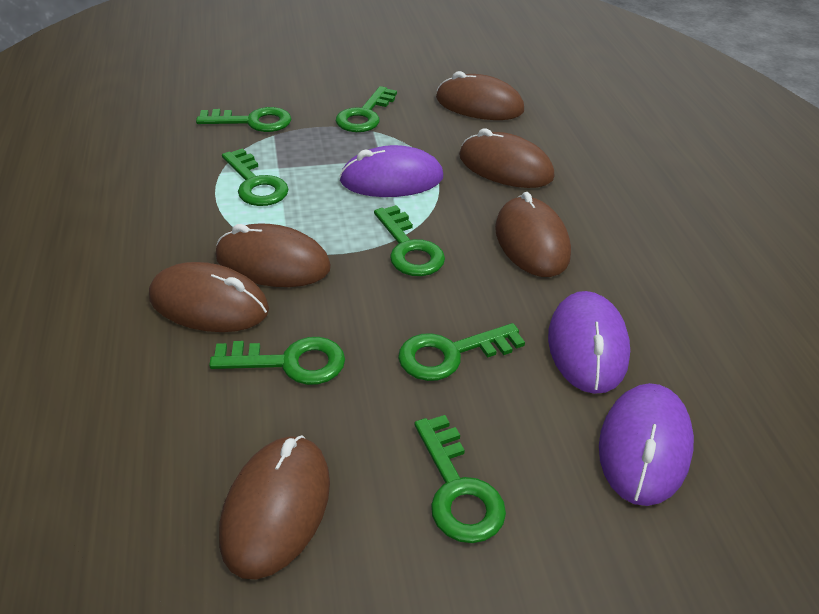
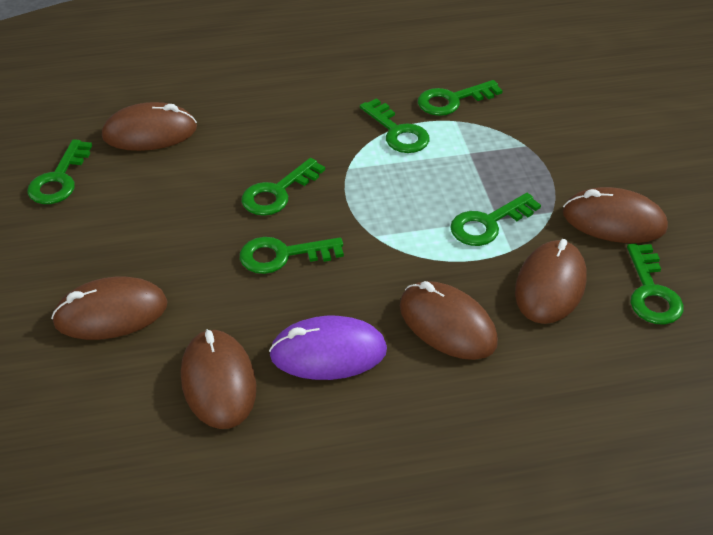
purple mouse: [339,145,443,197] [548,291,630,394] [599,383,694,506] = 3 -> [269,316,387,380] = 1

